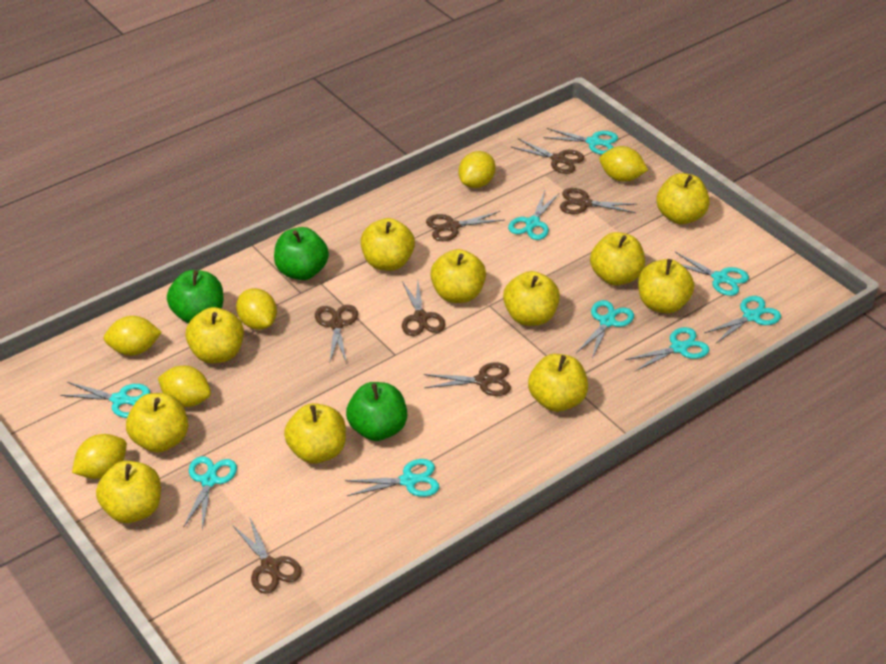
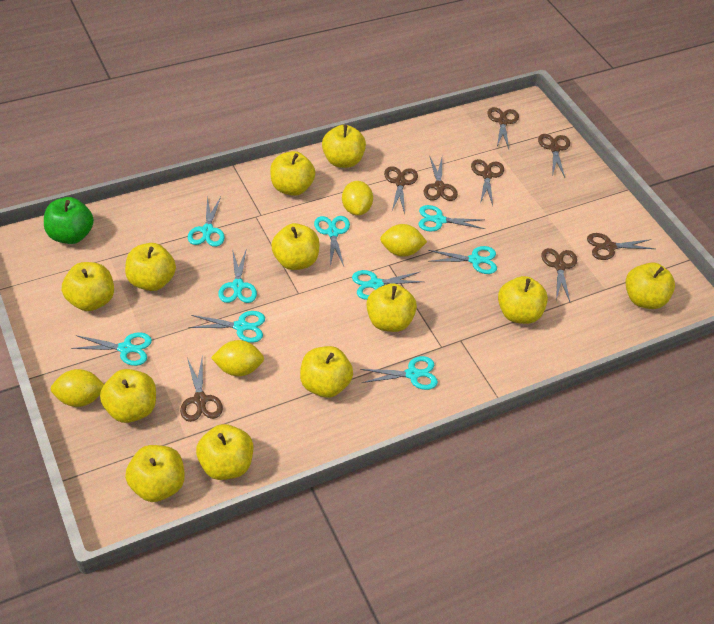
brown scissors: [232,516,302,594] [315,305,358,364] [402,281,445,336] [424,363,511,396] [426,211,504,241] [511,138,584,174] [560,188,636,214] = 7 -> [180,355,223,422] [384,166,418,214] [423,155,458,201] [471,159,504,206] [487,107,519,149] [538,134,570,178] [542,248,577,302] [587,233,655,260] = 8
green apple: [167,270,223,323] [274,227,329,280] [346,382,407,441] = 3 -> [44,197,94,244] = 1
yellow apple: [96,461,161,523] [126,393,188,453] [185,307,244,363] [284,403,346,464] [361,218,415,271] [430,249,486,303] [503,271,560,326] [528,354,588,412] [590,232,645,286] [638,259,694,313] [656,173,710,225] = 11 -> [62,262,114,311] [100,369,156,423] [125,243,176,291] [125,445,185,502] [196,424,253,480] [270,151,315,196] [271,223,320,270] [300,346,353,398] [322,125,366,168] [366,283,417,332] [498,276,548,324] [625,262,675,309] = 12
yellow lemon: [72,434,127,479] [103,316,162,355] [158,366,211,407] [236,288,277,330] [459,151,496,188] [599,146,648,182] = 6 -> [51,369,104,407] [211,340,264,376] [342,181,373,216] [380,224,427,257] = 4

